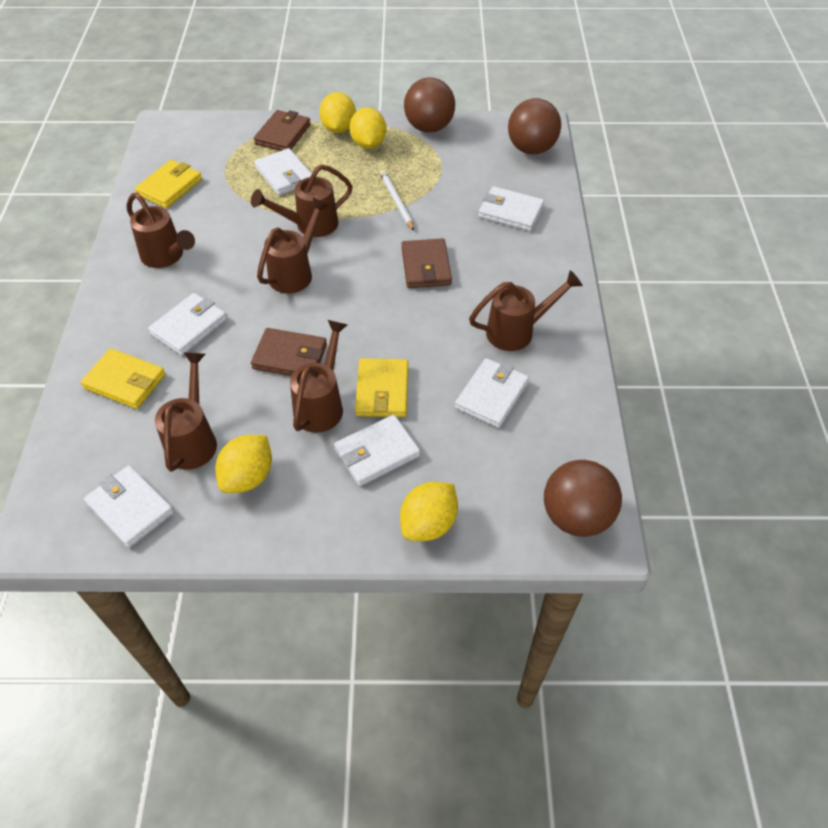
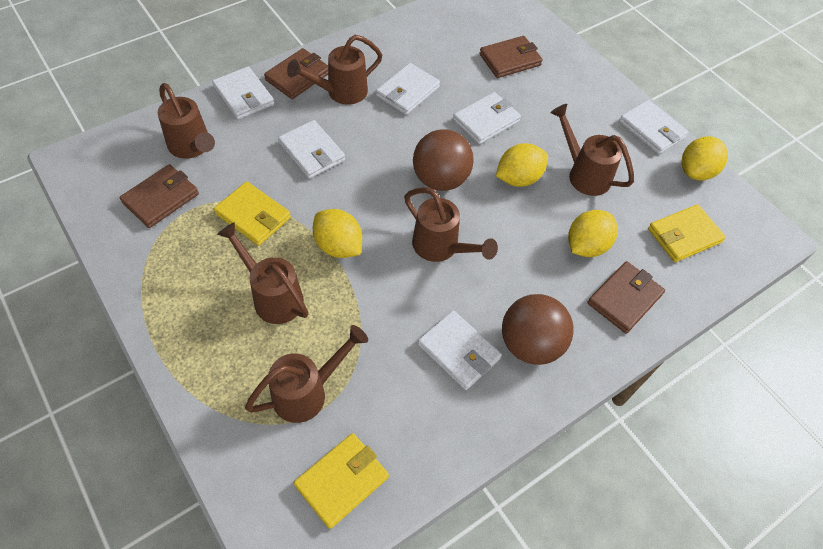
brown ball: [404,77,455,133] [508,98,561,154] [544,460,622,537] = 3 -> [413,129,474,191] [502,294,574,365] = 2
brown wallet: [251,328,327,376] [254,110,311,151] [401,238,452,288] = 3 -> [120,164,199,228] [264,48,328,99] [479,36,543,78] [587,261,665,333] = 4
white pencil: [380,170,414,231] = 1 -> none = 0

